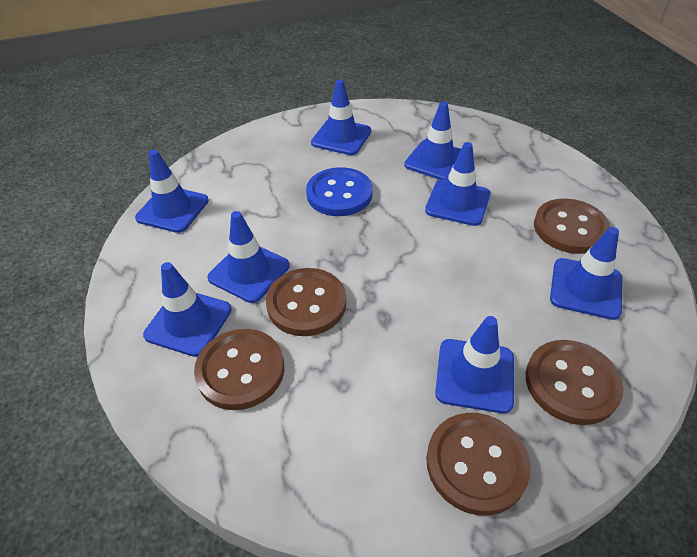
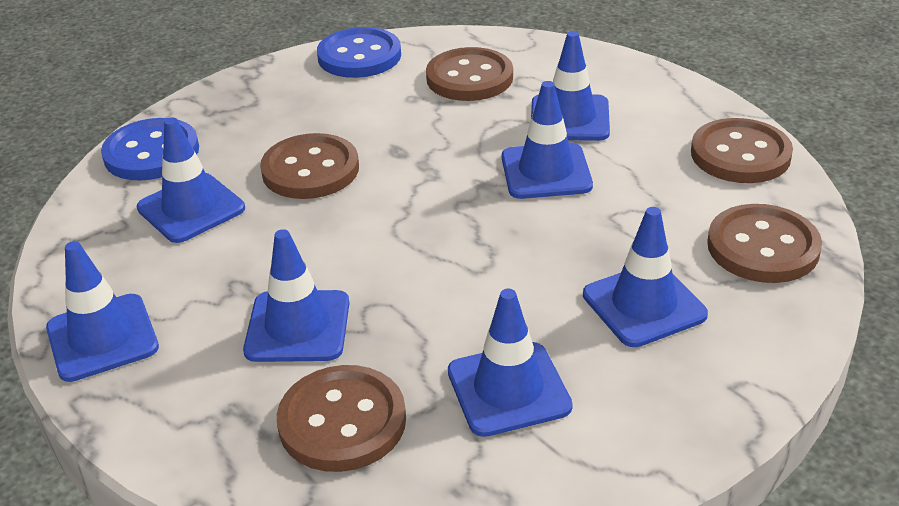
blue button: [306,167,372,216] = 1 -> [101,118,199,180] [317,27,401,78] = 2
blue traffic cone: [135,150,209,233] [143,262,232,357] [207,211,290,303] [311,80,371,155] [404,102,461,180] [425,142,490,226] [435,316,514,413] [550,227,622,320] = 8 -> [46,241,159,382] [137,118,245,243] [243,229,349,362] [448,289,573,437] [502,81,593,199] [531,31,610,141] [583,207,708,347] = 7

